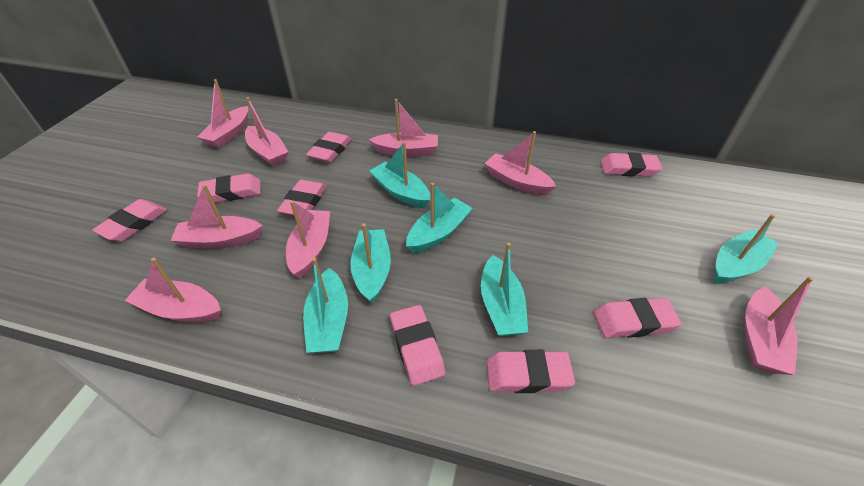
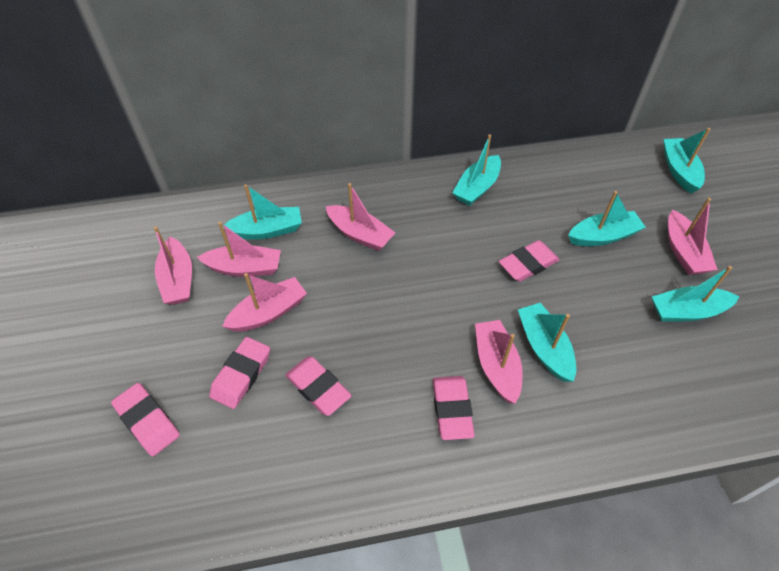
pink boat: [124,258,221,323] [171,184,263,249] [197,79,248,148] [245,97,288,166] [286,201,330,279] [369,99,438,157] [484,131,556,195] [745,276,814,375] = 8 -> [154,226,192,305] [197,222,281,277] [222,273,307,332] [326,183,395,251] [475,320,523,404] [668,198,718,275] = 6
pink eraser: [92,199,167,241] [197,174,261,203] [277,180,327,216] [306,132,352,163] [390,305,445,386] [486,350,575,393] [594,298,682,338] [600,152,662,176] = 8 -> [111,383,180,456] [209,337,270,409] [285,356,351,416] [433,376,475,440] [499,240,559,282] = 5

